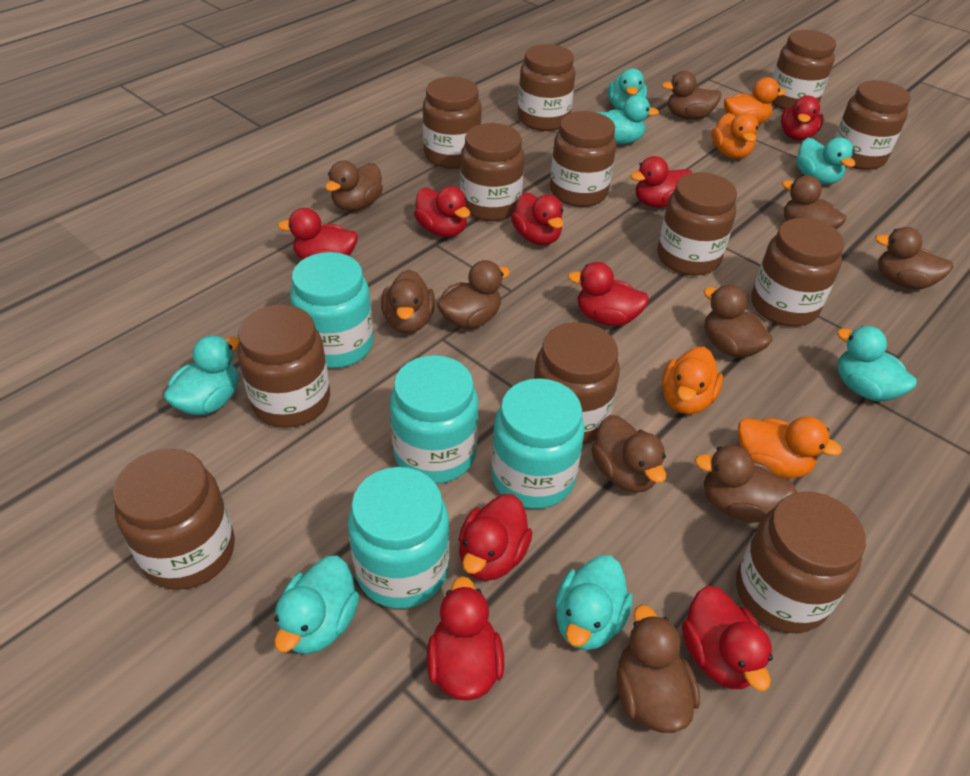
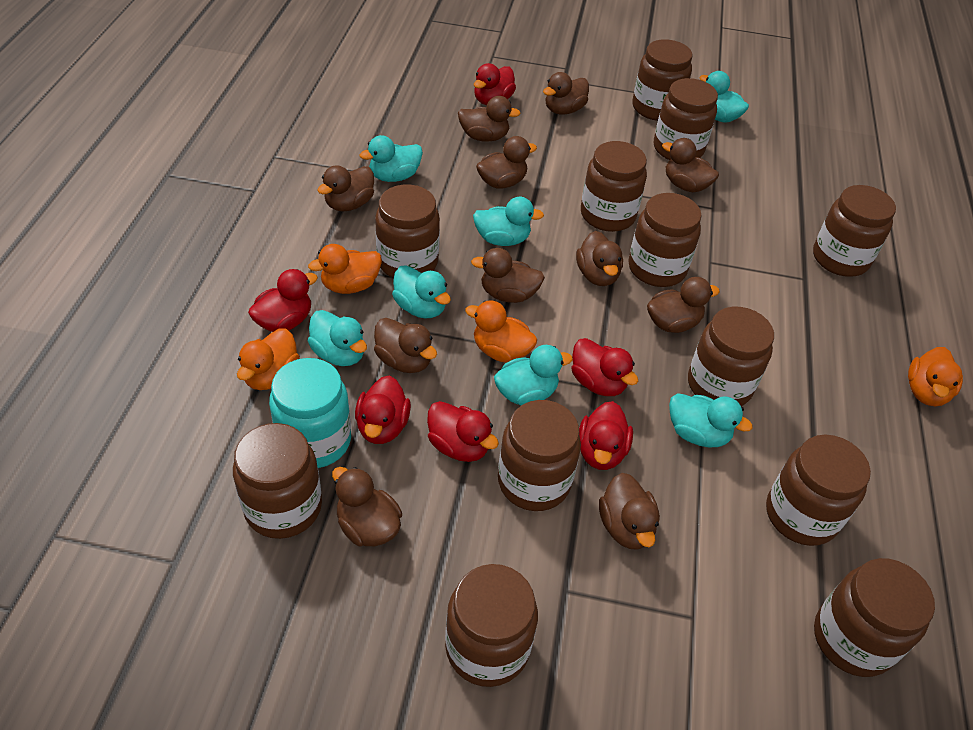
brown duck: [325,161,383,211] [381,270,435,333] [437,260,510,329] [591,415,666,493] [617,605,700,733] [662,71,722,120] [695,445,797,523] [704,285,773,358] [782,175,846,229] [875,227,954,289] = 10 -> [317,165,374,211] [332,467,402,546] [374,318,437,373] [458,96,521,142] [471,248,545,303] [476,136,537,188] [543,72,589,115] [576,231,623,286] [599,473,660,550] [647,277,720,333] [662,138,719,192] = 11
red duck: [278,208,358,260] [414,186,470,237] [426,576,504,701] [458,494,532,581] [511,192,564,245] [568,262,649,326] [630,156,692,208] [682,586,773,691] [781,96,824,141] = 9 -> [248,269,318,332] [355,376,411,444] [427,401,499,462] [474,63,516,105] [572,338,638,396] [579,401,633,470] = 6
turquoise jar: [290,252,373,368] [348,467,449,609] [390,355,479,484] [491,378,585,509] = 4 -> [269,358,351,468] = 1

